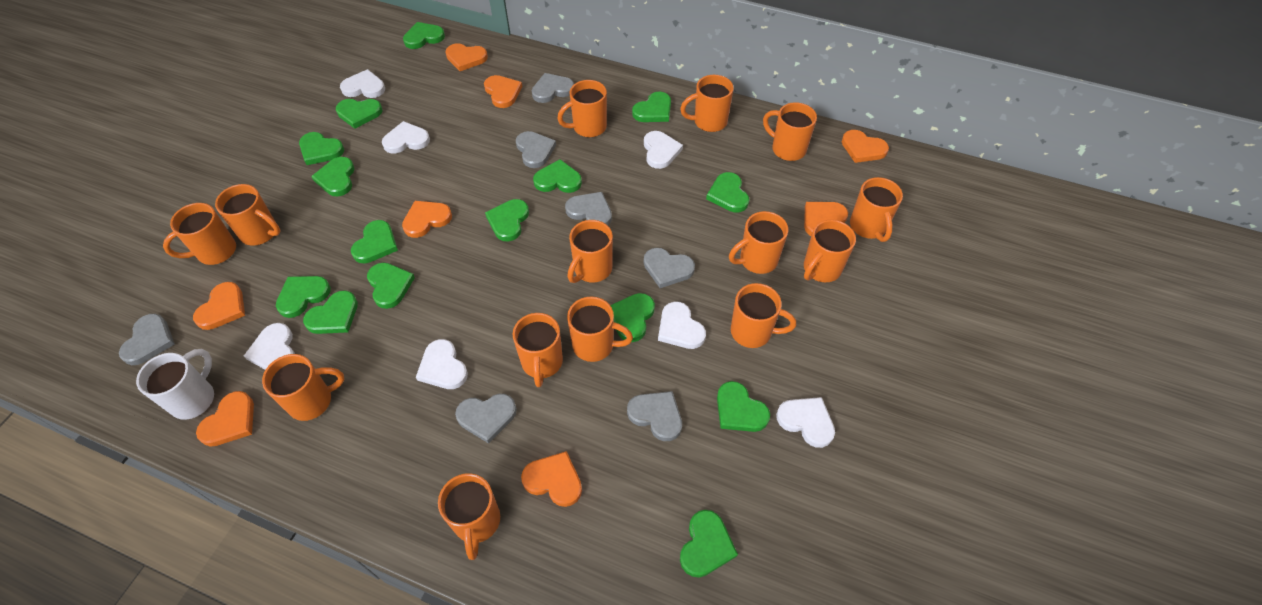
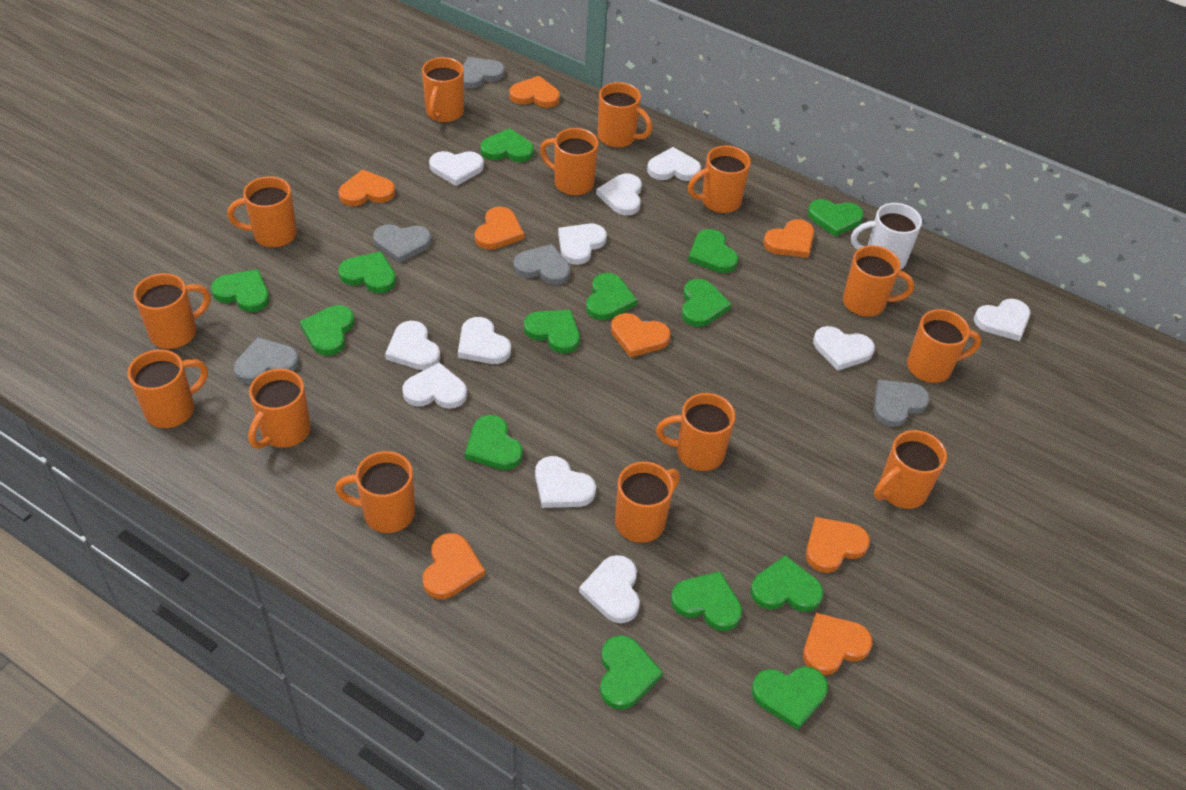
green heart: [276,276,331,318] [299,132,344,165] [303,290,358,334] [311,157,354,196] [336,99,382,129] [351,220,398,263] [367,262,415,309] [403,22,445,49] [485,199,529,241] [533,159,582,193] [610,293,655,342] [632,92,671,122] [680,510,738,578] [706,172,749,213] [717,381,770,432] = 15 -> [211,269,269,312] [300,305,355,356] [338,251,396,293] [465,415,523,470] [480,128,534,162] [524,310,580,353] [586,273,637,320] [600,635,663,710] [671,571,742,631] [681,279,731,327] [688,229,739,273] [750,555,824,612] [752,666,828,730] [808,199,864,237] = 14
grey heart: [119,314,175,365] [455,394,517,444] [516,131,556,168] [532,73,574,103] [565,192,612,225] [627,391,682,441] [644,248,695,288] = 7 -> [234,337,299,384] [373,224,432,263] [463,57,505,89] [513,244,571,285] [873,380,930,427] = 5
white heart: [244,323,295,370] [340,69,385,98] [382,121,430,154] [416,339,468,389] [644,131,683,169] [658,302,706,349] [776,397,835,448] = 7 -> [385,321,440,370] [402,362,467,409] [429,151,484,186] [458,317,511,364] [535,456,596,508] [558,223,607,265] [579,555,640,623] [596,173,642,215] [647,147,701,181] [813,326,875,371] [974,299,1030,341] = 11

